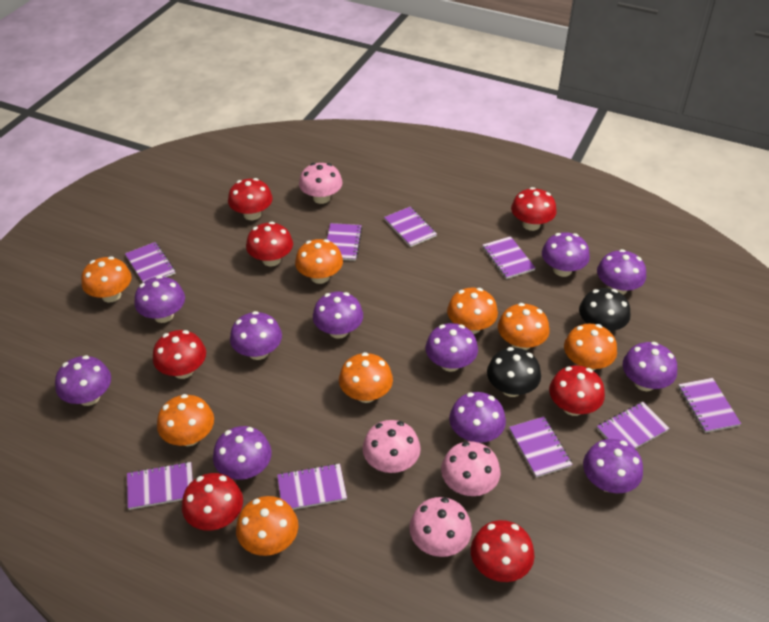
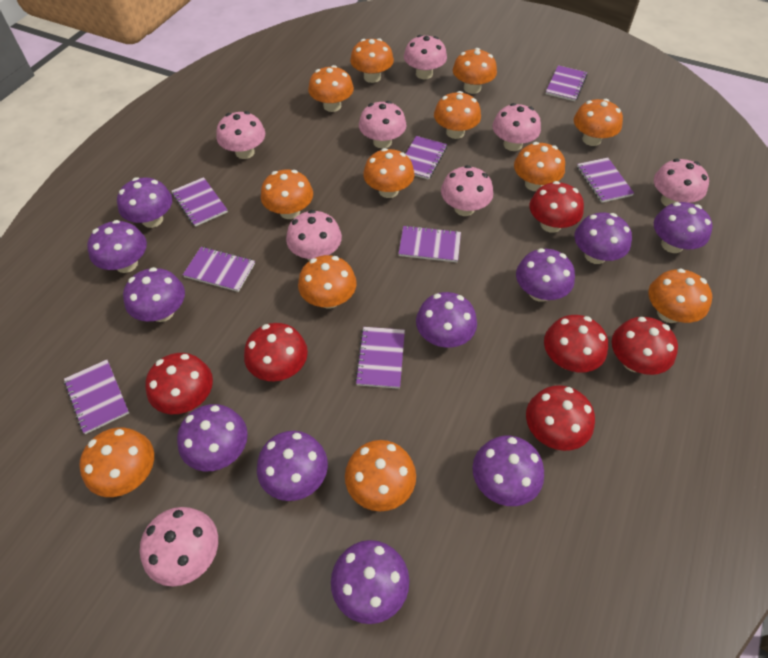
black mushroom: [487,347,541,397] [579,288,630,331] = 2 -> none = 0
orange mushroom: [81,257,132,302] [157,394,214,446] [236,496,299,556] [295,239,343,284] [339,352,393,403] [447,288,498,334] [498,303,549,350] [564,324,617,371] = 8 -> [79,427,154,497] [261,169,313,219] [298,255,357,309] [308,65,354,112] [345,440,416,511] [350,38,394,83] [363,148,415,198] [434,91,481,139] [453,48,497,94] [514,142,565,191] [574,99,623,146] [648,268,712,323] = 12
pink mushroom: [299,163,343,204] [363,420,421,473] [409,497,472,557] [441,441,500,496] = 4 -> [140,507,218,587] [216,111,265,159] [286,210,342,261] [359,101,406,148] [404,35,447,79] [441,165,493,216] [493,103,541,151] [654,159,709,206] = 8
purple notebook: [125,242,175,282] [127,462,193,510] [277,463,347,510] [327,223,362,261] [384,207,437,247] [483,236,535,279] [509,417,573,477] [597,402,670,449] [678,378,741,433] = 9 -> [64,360,129,434] [172,177,228,227] [183,247,255,292] [355,327,405,389] [398,225,461,262] [406,136,447,180] [546,65,587,101] [577,158,634,203] = 8
red mushroom: [153,330,206,379] [182,473,243,530] [228,178,273,220] [246,222,293,267] [471,520,535,582] [511,187,557,231] [549,366,605,416] = 7 -> [145,353,213,414] [244,323,308,381] [526,385,595,451] [529,181,584,233] [544,315,608,372] [612,317,678,375] = 6

